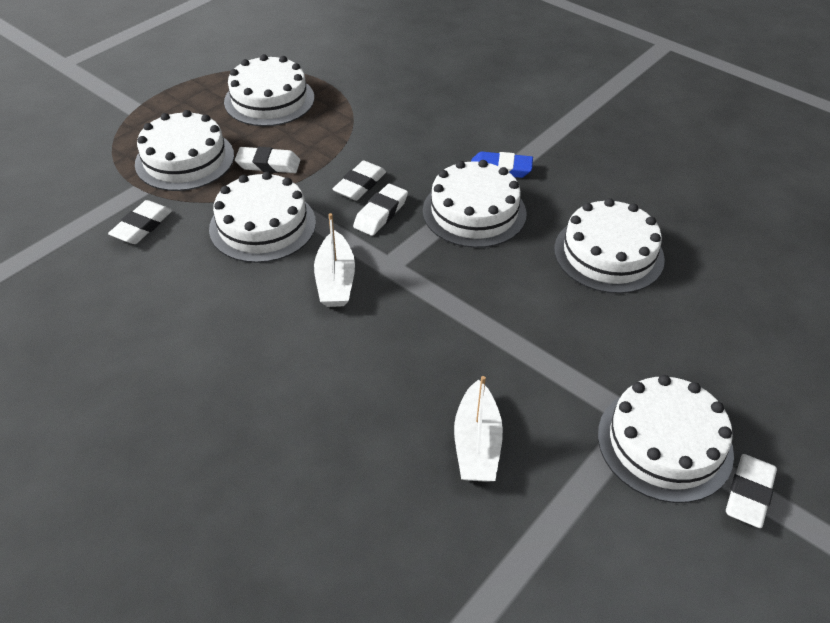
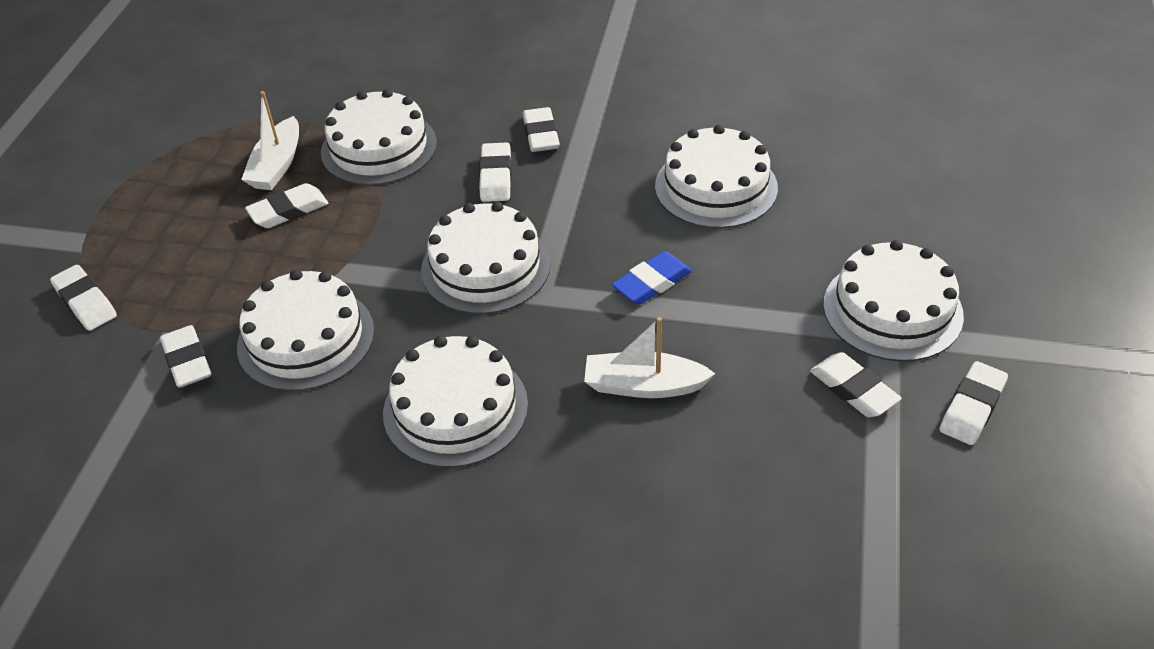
white eraser: [108,200,172,244] [235,147,300,173] [332,161,386,201] [353,184,408,236] [726,454,777,528] = 5 -> [50,265,117,331] [160,325,212,388] [245,183,329,228] [479,142,512,202] [523,107,560,152] [810,352,902,417] [939,361,1008,445] = 7

